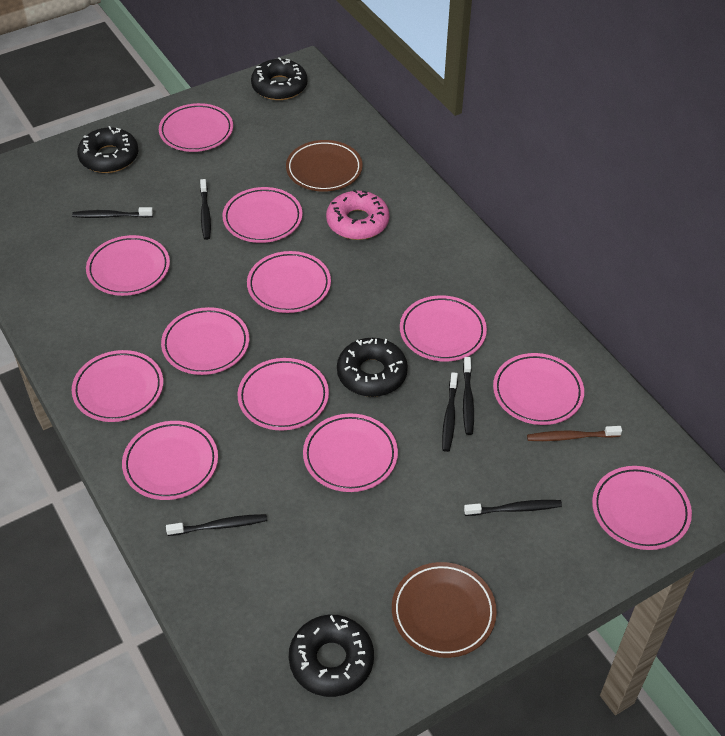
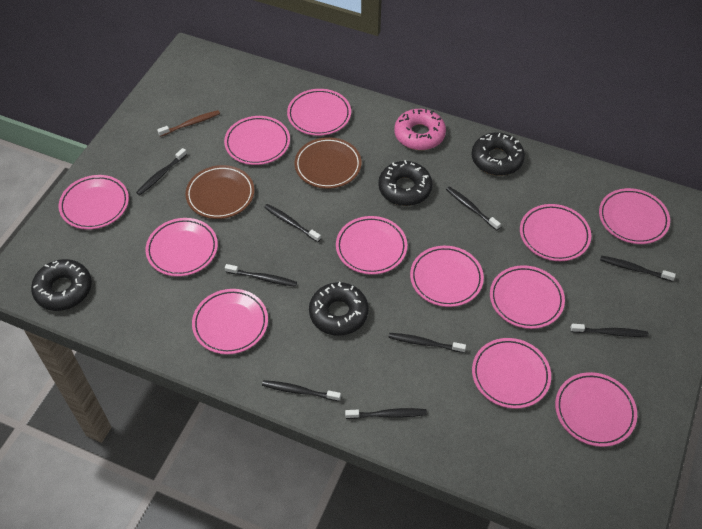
black toothbrush: [72,207,153,218] [166,514,267,536] [200,179,211,240] [442,372,458,452] [463,357,474,435] [464,500,562,516] = 6 -> [136,148,187,195] [225,264,297,287] [262,380,341,401] [264,204,321,242] [345,408,427,419] [388,333,466,353] [446,186,501,230] [570,324,649,337] [600,256,676,282] = 9

